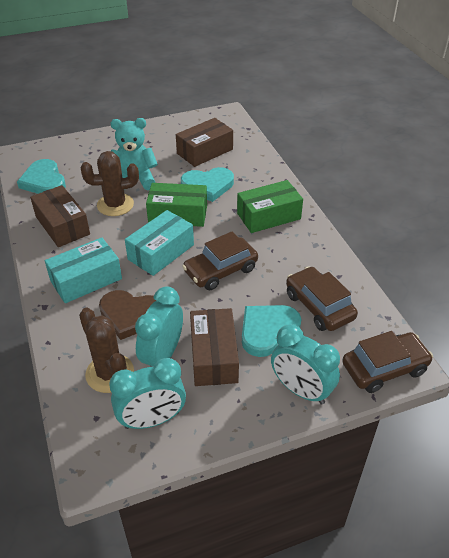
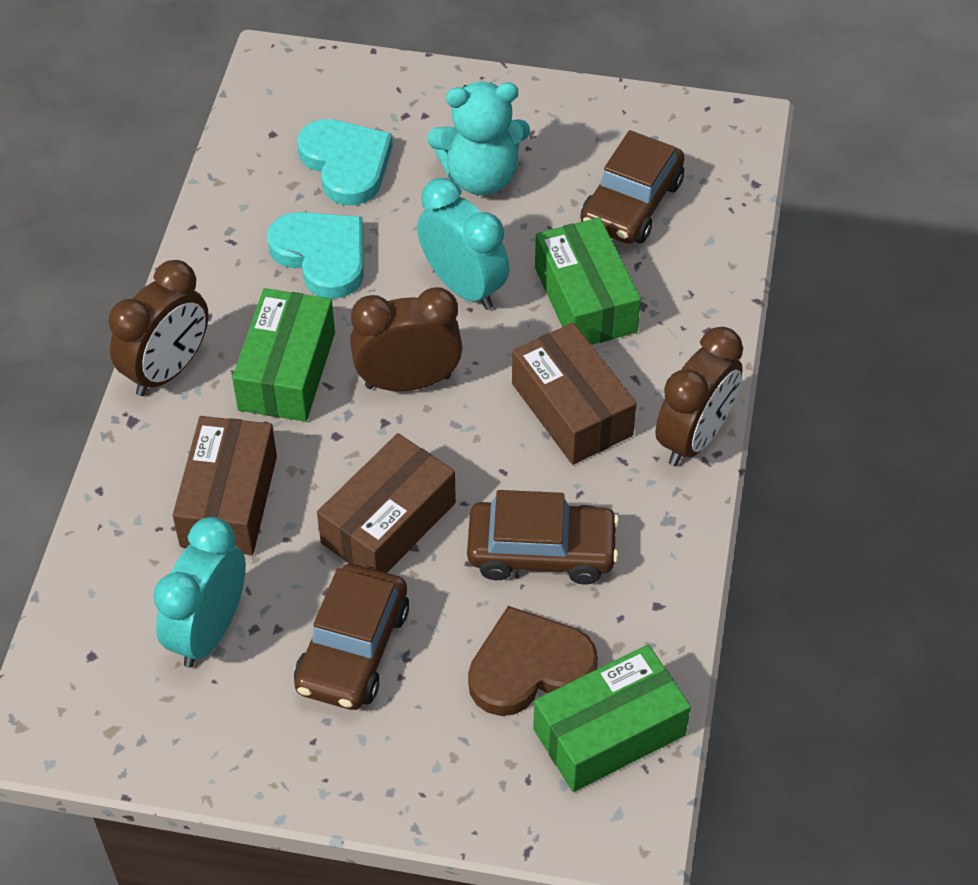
brown cactus: [79,308,134,393] [81,151,139,216] = 2 -> none = 0
brown clock: none = 0 -> [109,260,208,396] [350,287,463,391] [655,327,743,466] = 3
green box: [146,183,207,227] [237,180,303,233] = 2 -> [232,288,335,422] [533,645,691,792] [535,217,641,345] = 3
turquoise box: [45,237,122,303] [125,210,194,276] = 2 -> none = 0
turquoise clock: [109,358,186,429] [135,286,183,367] [271,324,340,405] = 3 -> [154,517,246,668] [417,178,509,310] = 2
turquoise heart: [17,159,66,194] [181,167,234,202] [242,305,301,357] = 3 -> [267,212,364,299] [297,119,393,206] = 2

